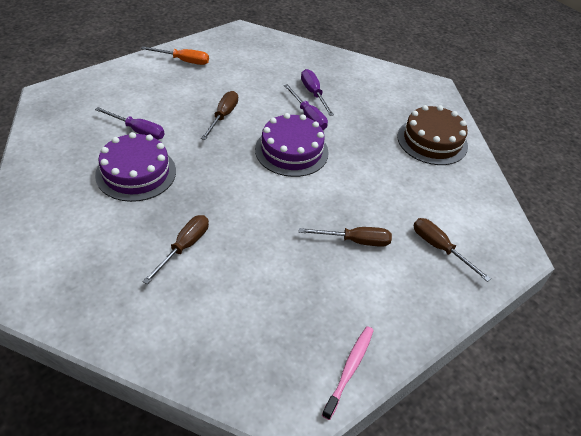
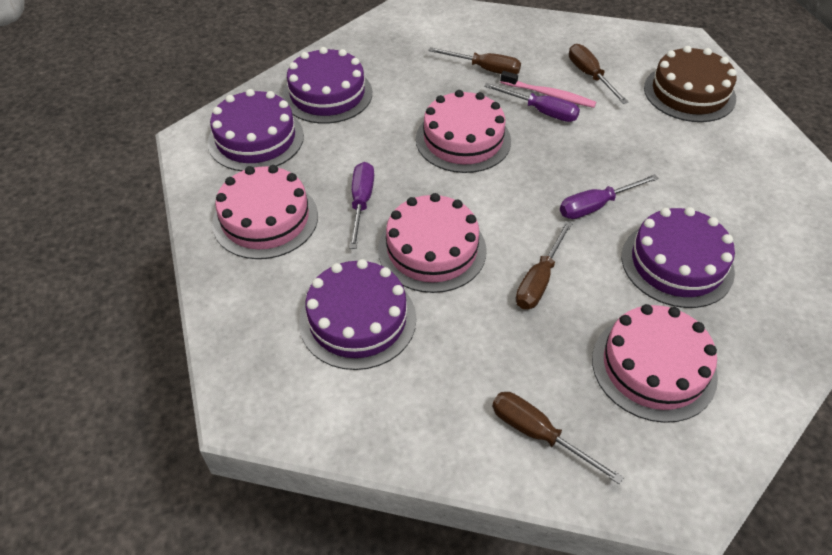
orange screwdriver: [141,46,209,65] = 1 -> none = 0
pink cake: none = 0 -> [212,165,318,259] [378,193,487,293] [416,90,511,173] [592,304,718,423] = 4
purple cake: [95,132,176,202] [255,113,329,177] = 2 -> [207,89,304,171] [282,47,372,124] [299,259,416,370] [622,207,735,308] = 4

